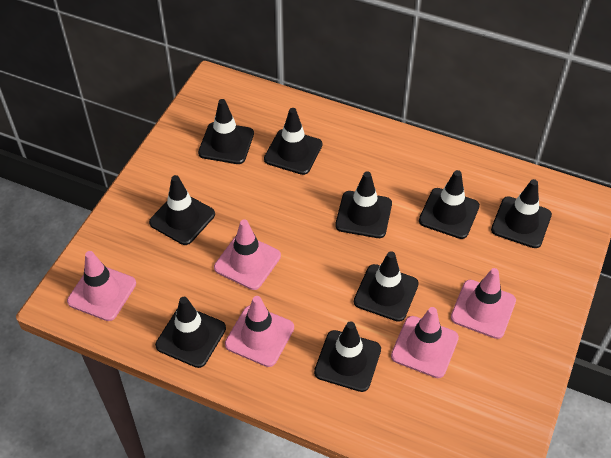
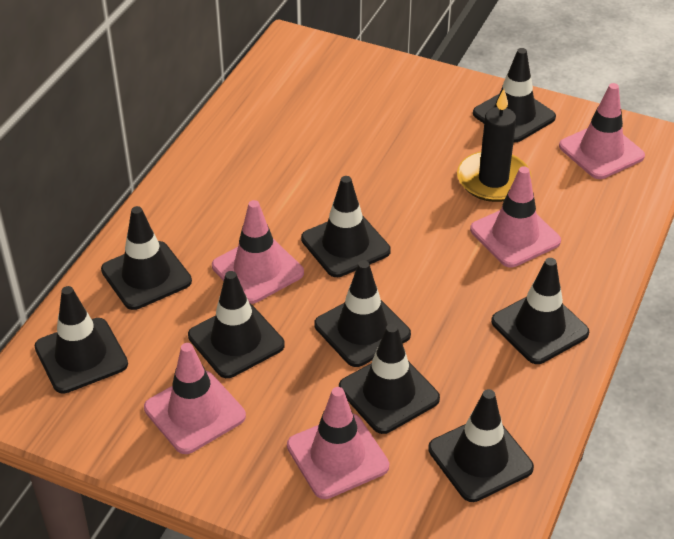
black candle: none = 0 -> [457,89,531,202] = 1

